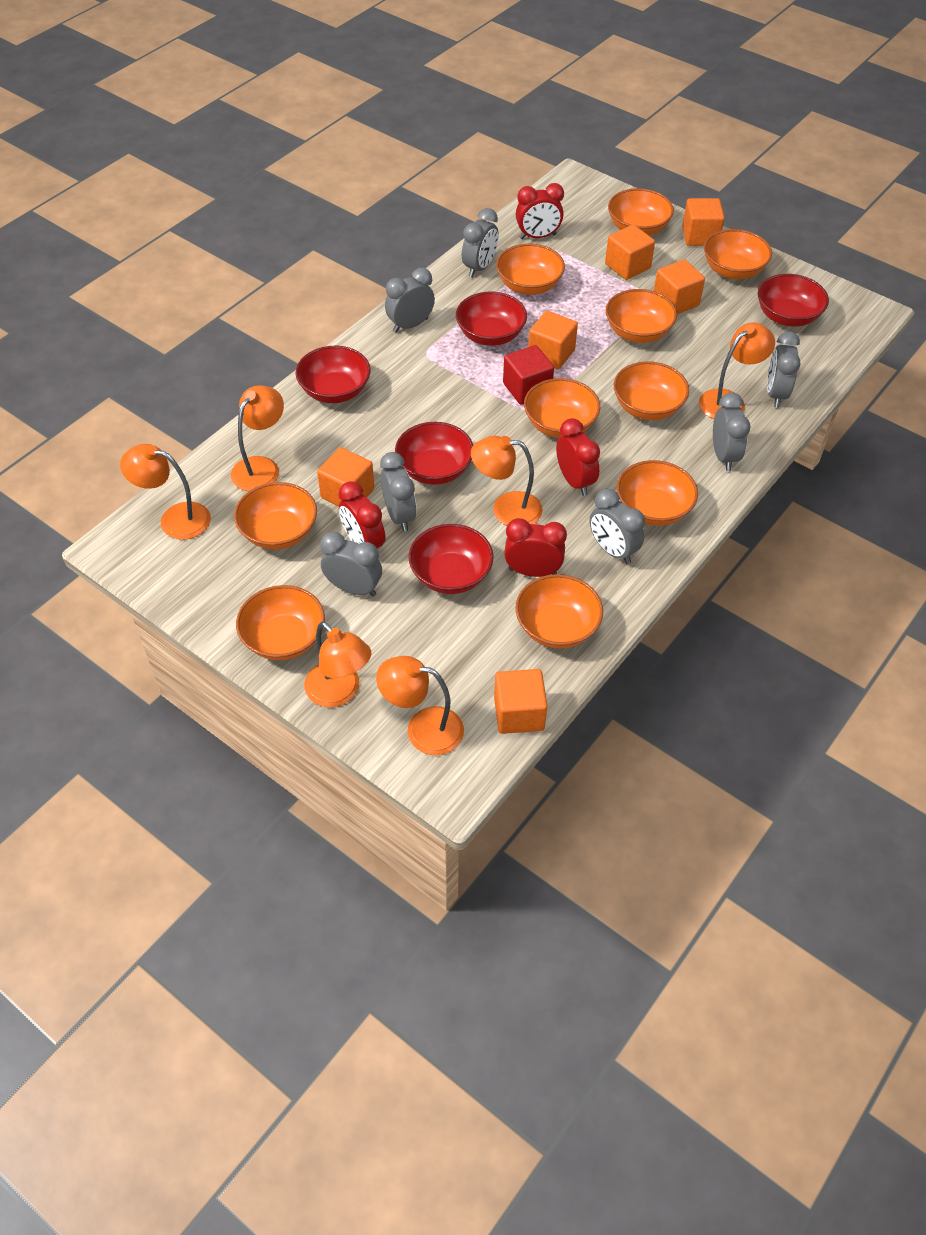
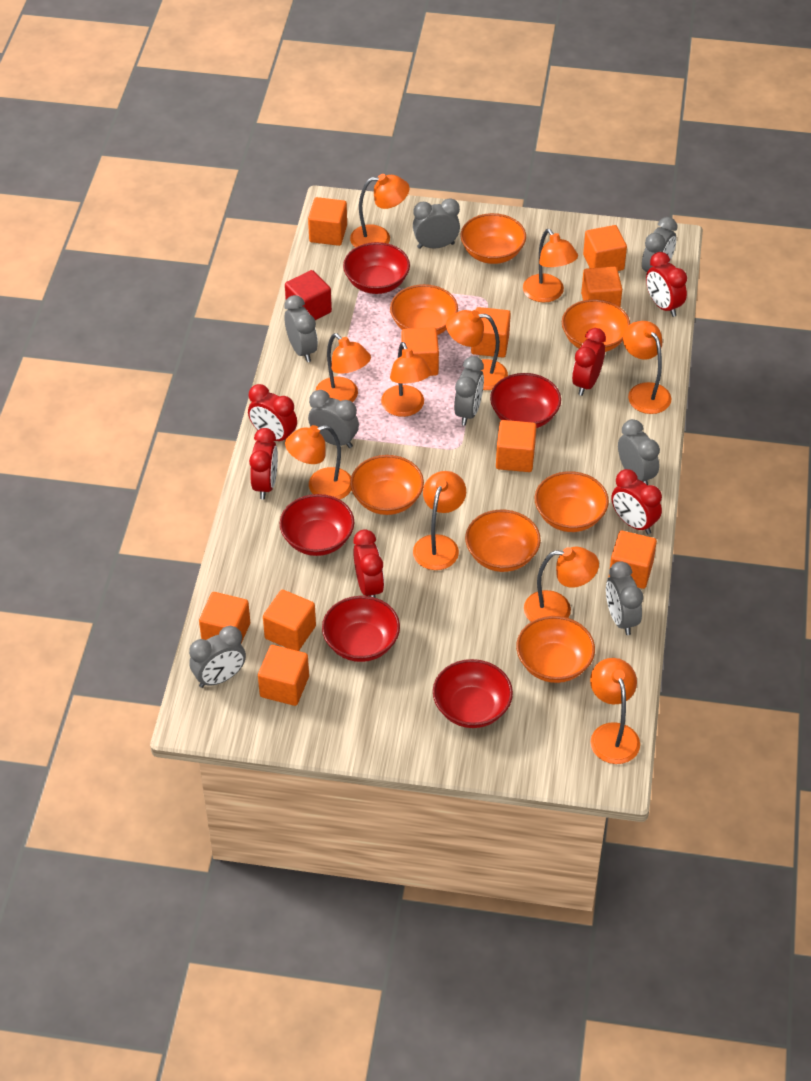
grey clock: [320,532,382,596] [380,452,417,532] [385,268,435,333] [462,208,499,277] [590,489,645,564] [713,392,751,471] [767,331,800,407] = 7 -> [189,626,246,688] [284,295,318,362] [308,390,359,448] [413,198,460,249] [454,356,484,426] [606,561,643,635] [618,419,660,485] [642,217,677,272] = 8
orange bowl: [234,482,317,550] [236,585,325,660] [496,244,565,295] [516,574,603,649] [524,378,600,438] [606,289,677,343] [608,188,674,235] [614,361,689,420] [617,460,698,526] [704,229,772,279] = 10 -> [350,455,424,515] [390,284,458,335] [460,213,526,264] [465,510,541,572] [516,616,595,683] [535,471,609,532] [562,299,630,352] = 7
orange cube: [317,447,374,506] [494,669,547,734] [528,311,578,369] [605,225,655,280] [654,259,705,314] [682,198,725,246] = 6 -> [199,592,250,643] [258,645,309,706] [263,590,316,651] [308,197,347,246] [401,328,439,376] [471,307,511,358] [496,420,537,472] [581,267,622,307] [583,225,627,271] [609,531,657,589] = 10
orange lamp: [120,444,211,540] [231,385,284,491] [304,622,371,707] [376,656,464,755] [471,436,543,526] [699,322,775,419] = 6 -> [285,425,351,499] [315,333,371,402] [350,174,409,248] [381,342,431,417] [413,471,466,570] [446,310,508,390] [523,229,578,302] [524,547,599,622] [590,658,640,764] [623,321,672,414] = 10
red clock: [338,481,386,548] [504,518,567,577] [516,183,564,239] [556,418,600,496] = 4 -> [248,384,297,441] [249,428,278,500] [353,529,384,597] [572,328,606,396] [611,469,662,534] [646,252,687,317] = 6

